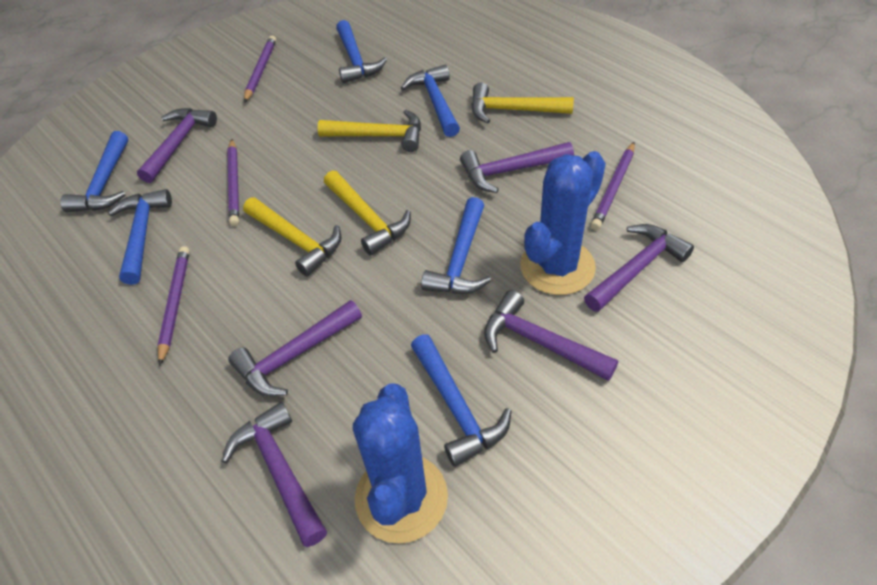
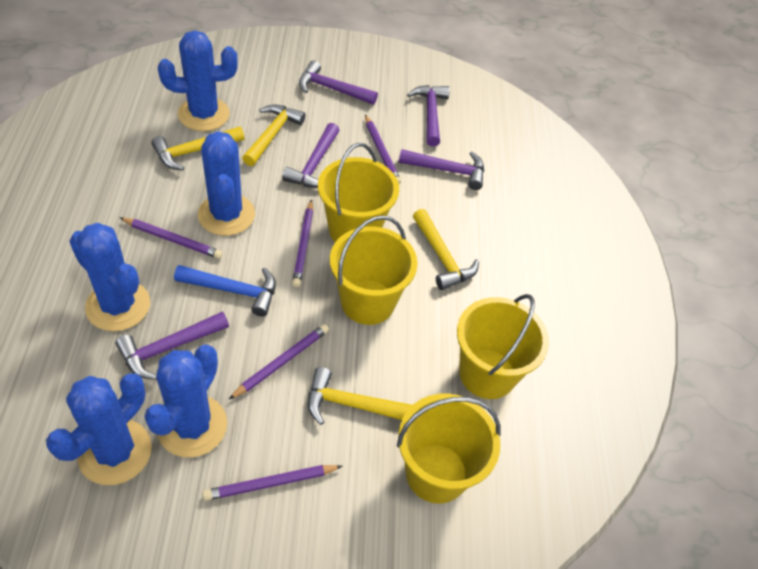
blue cactus: [353,384,448,543] [520,151,606,295] = 2 -> [46,373,152,485] [69,223,150,331] [144,345,227,457] [158,30,238,131] [198,131,255,236] = 5
blue hammer: [60,131,128,212] [108,189,172,285] [336,20,387,83] [401,65,460,137] [411,334,511,467] [421,197,491,294] = 6 -> [174,265,276,317] = 1
purple hammer: [137,108,217,183] [222,402,327,547] [228,300,362,396] [460,142,574,193] [484,290,618,381] [584,224,694,312] = 6 -> [115,312,229,380] [282,123,340,188] [299,60,378,105] [399,149,484,190] [407,85,450,147] = 5
purple pencil: [157,246,190,366] [227,139,239,226] [244,35,276,103] [591,142,635,230] = 4 -> [119,217,223,259] [202,465,342,501] [228,324,329,400] [292,199,313,287] [365,114,401,184] = 5
yellow bucket: none = 0 -> [318,143,399,242] [330,215,417,325] [397,394,500,504] [457,294,549,399] = 4

